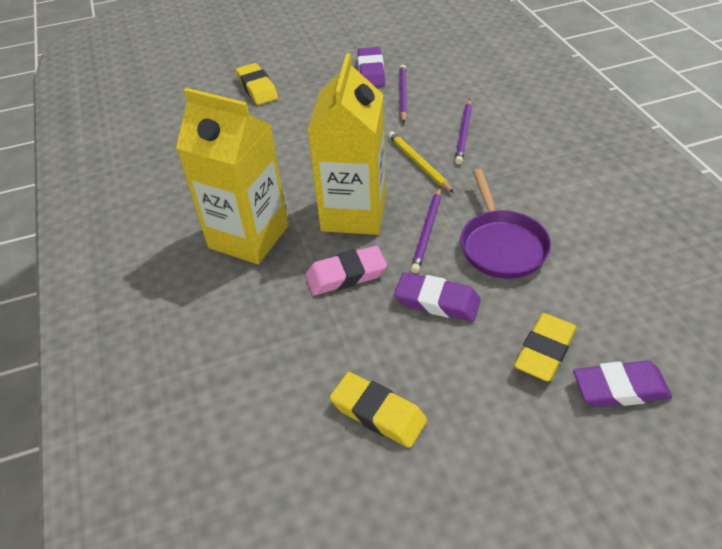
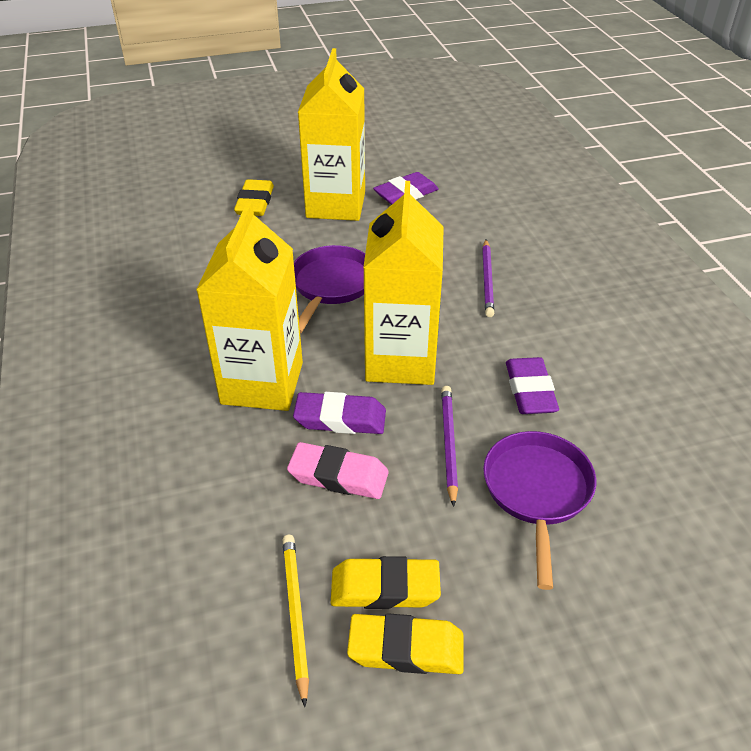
purple pan: [461,169,551,279] = 1 -> [294,245,365,333] [483,431,596,590] = 2
purple pencil: [399,65,407,123] [411,187,441,273] [455,99,472,165] = 3 -> [441,386,458,507] [482,239,494,317] = 2
yellow carton: [176,88,288,264] [307,53,386,235] = 2 -> [196,201,303,411] [298,48,365,221] [363,181,444,385] = 3

